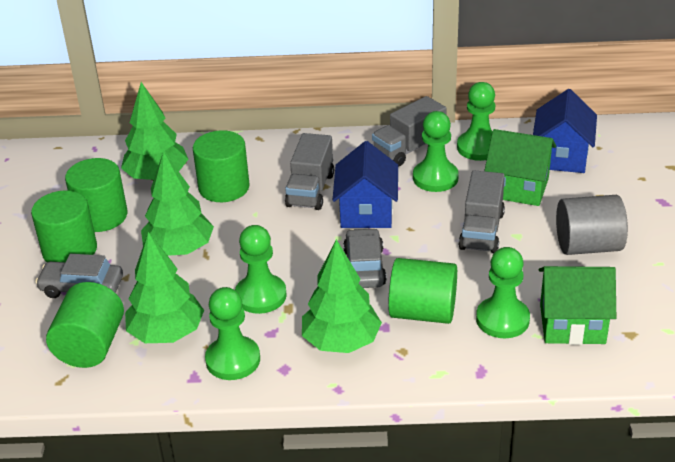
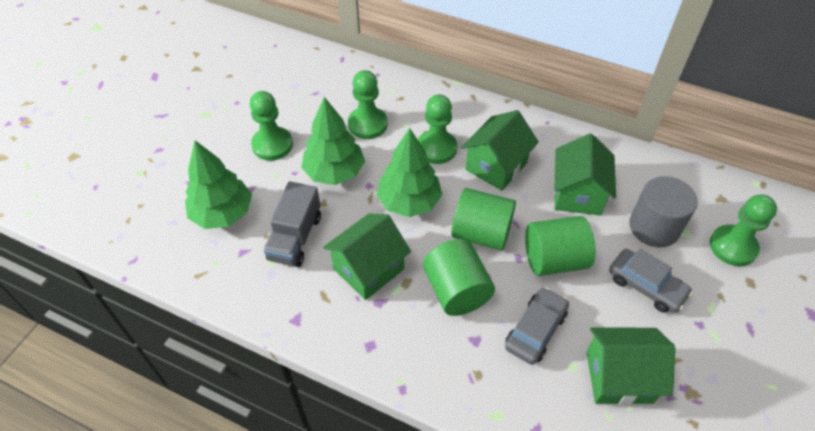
blue house: [333,141,398,228] [533,89,597,173] = 2 -> none = 0
green cylinder: [31,190,97,262] [46,282,124,368] [65,158,127,232] [193,130,250,202] [388,258,457,324] = 5 -> [423,239,495,316] [451,188,516,251] [525,216,595,276] = 3
green house: [484,129,556,206] [539,266,616,345] = 2 -> [323,214,411,300] [461,110,539,191] [554,134,616,216] [586,328,676,405] = 4
green pawn: [205,287,260,380] [235,225,287,314] [413,111,459,192] [457,82,495,161] [476,247,530,338] = 5 -> [250,91,293,160] [348,70,388,139] [418,94,457,164] [710,195,777,266] = 4
green tree: [121,82,188,181] [125,232,204,343] [141,151,214,256] [302,239,382,353] = 4 -> [185,140,252,229] [301,97,365,185] [376,128,442,217] = 3
grey truck: [285,133,334,210] [372,96,447,167] [459,170,505,253] = 3 -> [263,181,321,267] = 1

